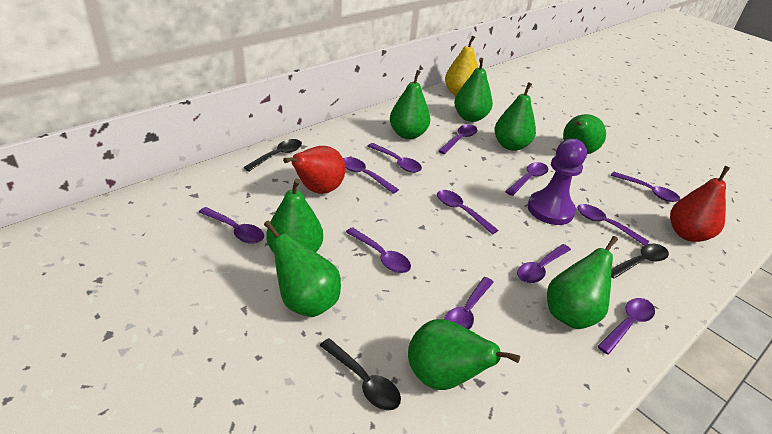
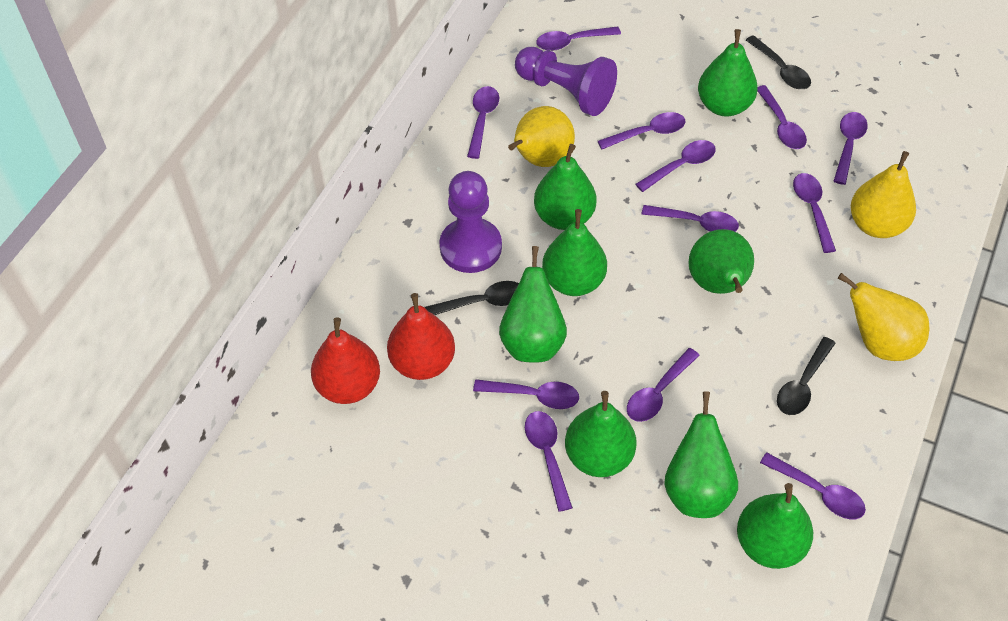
purple pawn: [528,139,587,225] = 1 -> [439,171,502,273] [515,47,617,116] = 2
yellow pear: [445,35,478,96] = 1 -> [508,106,575,167] [838,273,930,361] [851,151,916,238] = 3

